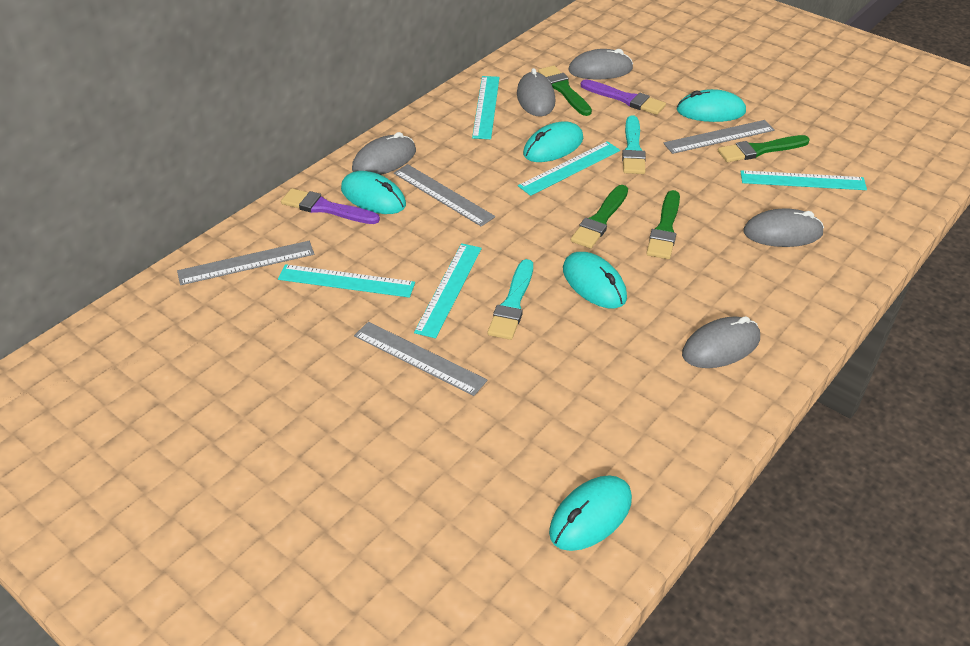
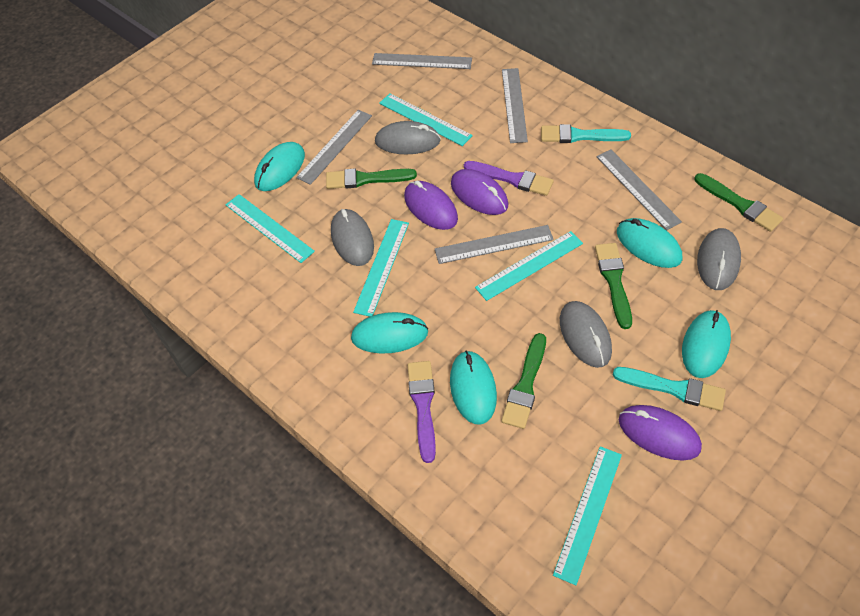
grey mouse: [352,132,416,175] [517,68,556,117] [568,49,633,80] [682,316,760,368] [743,209,824,247] = 5 -> [331,209,374,266] [375,121,441,154] [560,301,612,368] [697,228,741,290] = 4
grey ruler: [177,241,314,285] [354,322,487,396] [394,164,495,226] [663,120,775,154] = 4 -> [296,110,372,185] [372,53,472,69] [435,225,554,264] [502,68,528,143] [597,149,682,230] = 5
purple mouse: none = 0 -> [404,181,458,230] [451,169,508,215] [619,405,702,461] = 3

